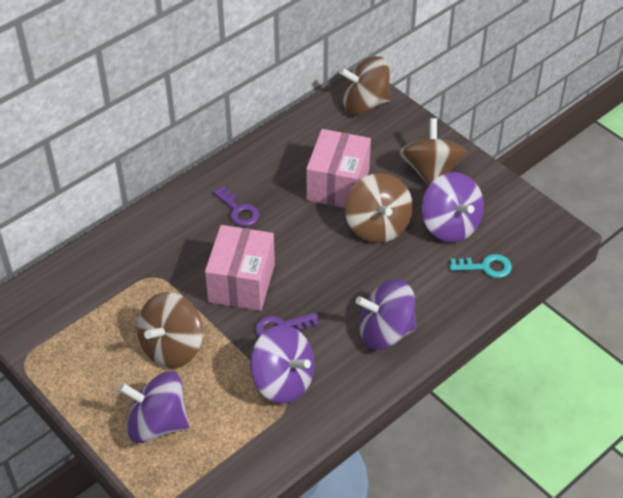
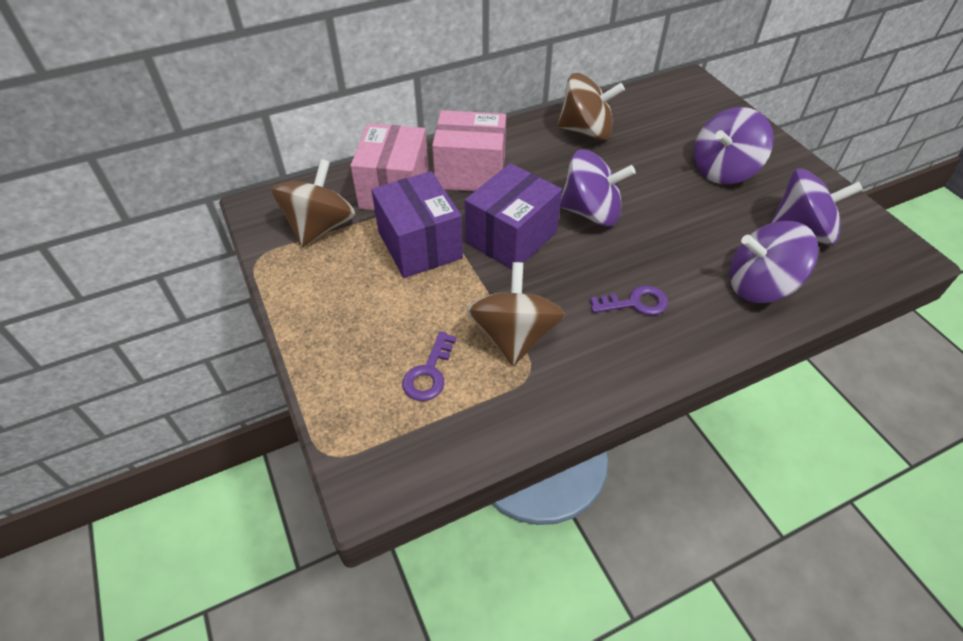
brown spinning top: [137,292,203,368] [339,56,391,115] [345,173,413,243] [399,118,467,186] = 4 -> [271,159,356,247] [467,262,565,366] [558,73,625,140] = 3
purple box: none = 0 -> [371,171,463,278] [465,163,562,269] = 2
turquoise key: [450,254,512,278] = 1 -> none = 0

